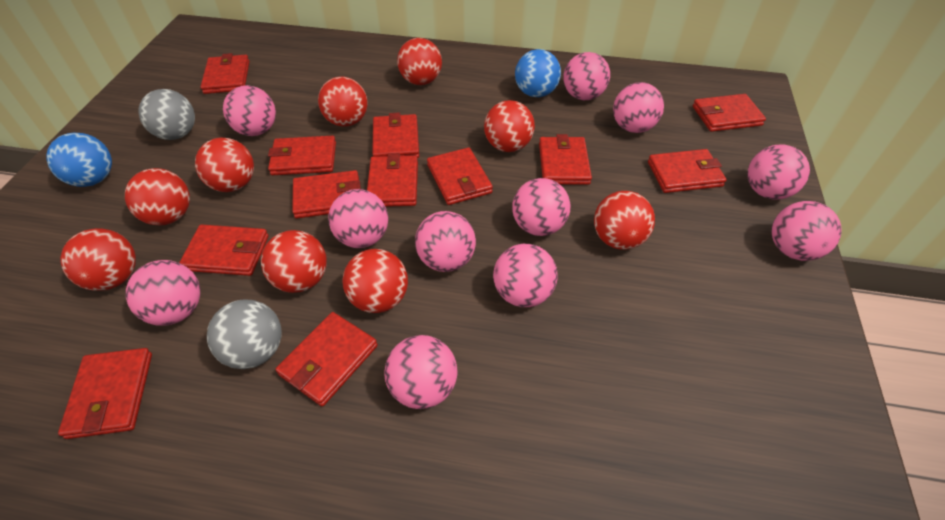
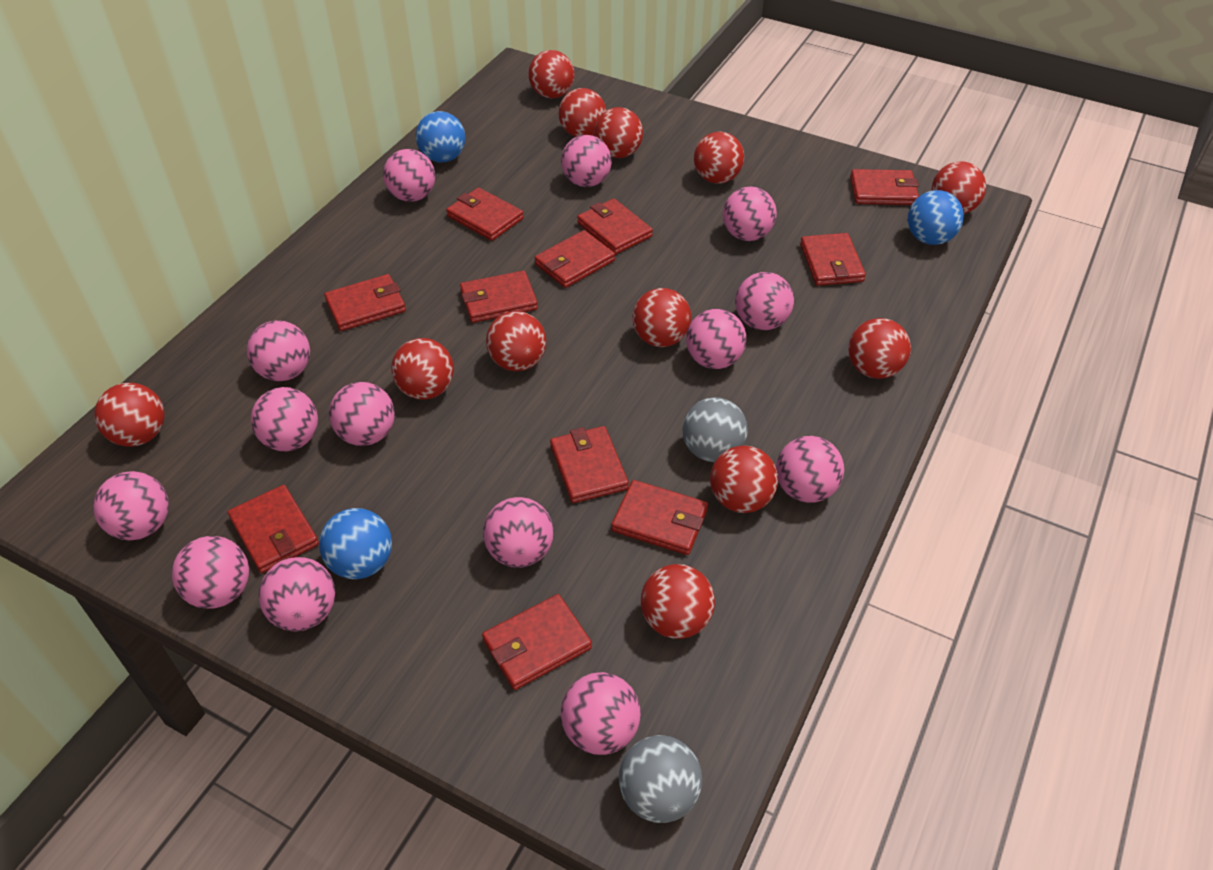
blue ball: [46,132,112,187] [515,49,561,97] = 2 -> [319,508,392,579] [416,111,466,163] [908,190,964,245] = 3
pink ball: [126,260,200,326] [223,85,276,136] [328,189,388,248] [384,335,457,409] [415,211,476,272] [493,244,558,307] [512,178,571,236] [563,52,610,100] [613,82,664,133] [748,144,810,200] [772,201,842,261] = 11 -> [93,471,169,540] [172,536,249,609] [247,320,310,381] [251,387,318,451] [259,557,335,631] [329,382,395,446] [383,149,435,202] [483,497,554,568] [561,135,612,187] [561,672,641,755] [686,309,746,369] [723,187,777,241] [735,272,794,330] [776,436,844,503] = 14
red ball: [60,228,136,291] [125,168,190,225] [195,138,254,192] [261,230,327,293] [318,77,368,127] [342,249,408,313] [397,38,442,85] [484,100,535,152] [594,191,655,250] = 9 -> [94,383,165,447] [391,338,454,400] [486,311,546,371] [528,50,574,99] [558,88,606,137] [594,107,643,158] [632,288,691,347] [641,564,715,639] [694,132,744,184] [710,445,778,513] [848,318,911,379] [932,161,986,214] = 12
red wallet: [58,348,152,439] [179,224,269,276] [200,53,250,94] [268,136,336,175] [275,312,378,406] [292,170,361,219] [367,153,418,207] [372,113,419,158] [427,148,493,205] [539,134,592,185] [648,149,727,193] [693,94,766,132] = 12 -> [228,485,319,573] [324,274,406,331] [446,187,524,241] [460,270,538,323] [482,594,592,690] [535,230,615,288] [550,426,629,503] [577,199,653,254] [612,480,708,555] [800,233,866,286] [850,169,919,205] = 11

